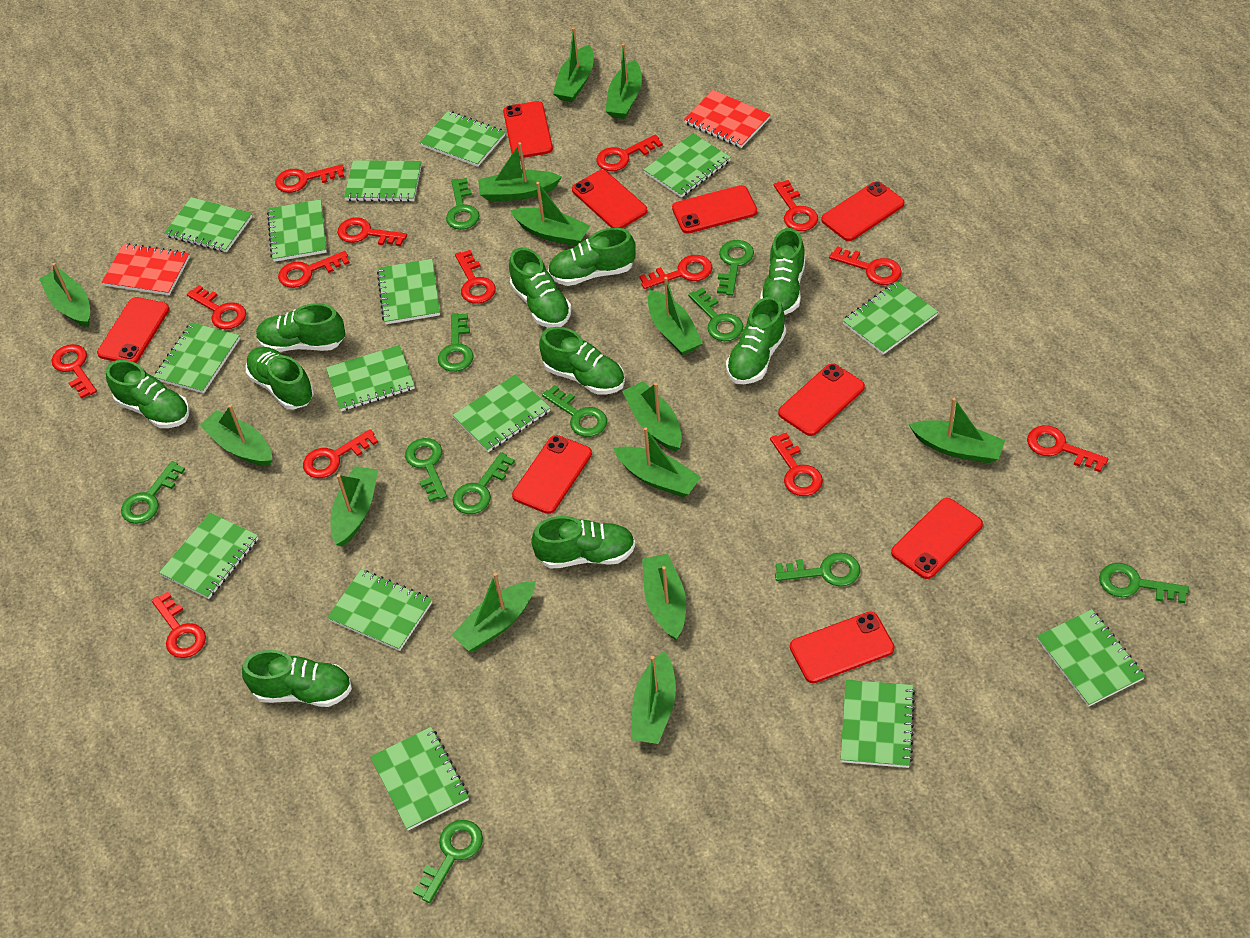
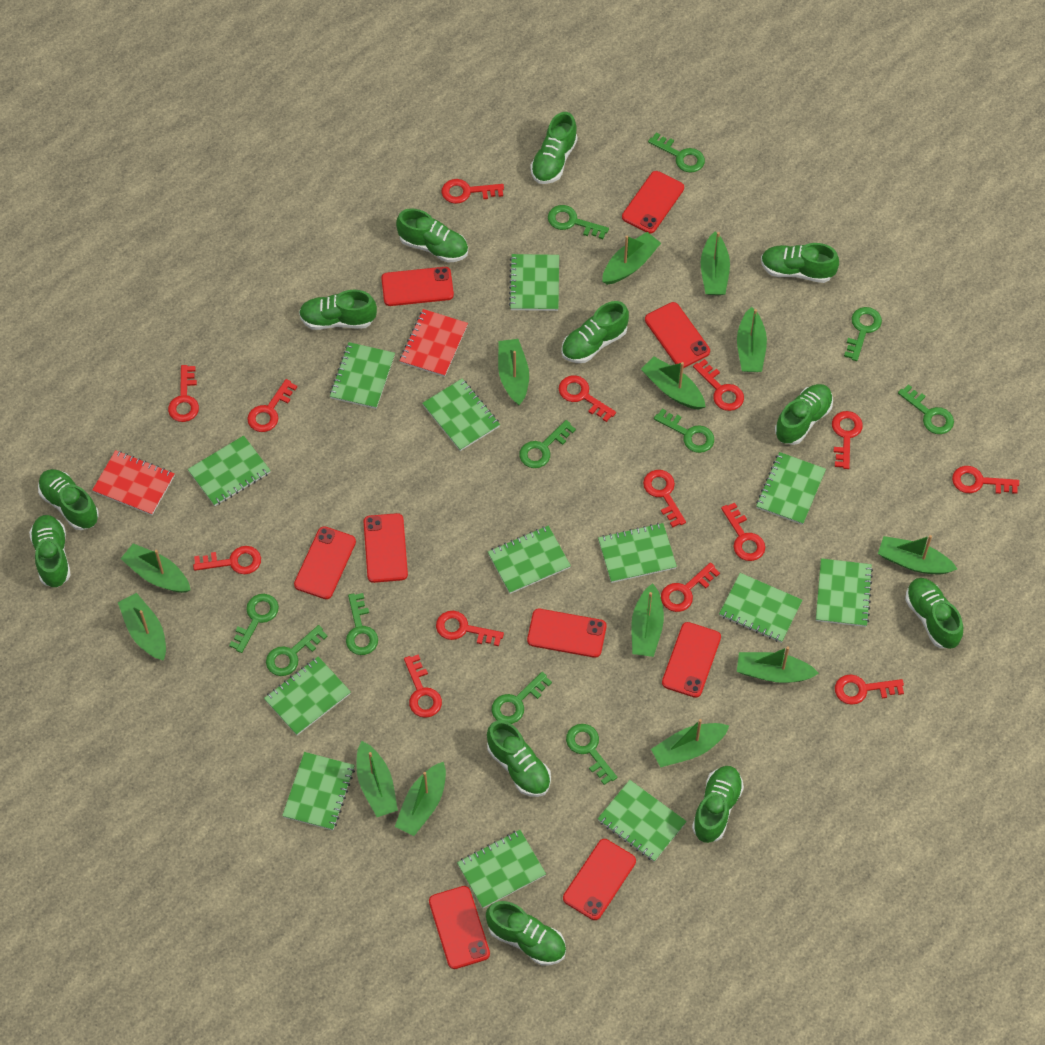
green boat: [39,263,90,327] [199,405,272,466] [331,466,378,547] [452,573,535,651] [478,142,562,201] [510,182,590,246] [553,27,594,102] [605,43,642,119] [614,427,701,497] [622,381,682,452] [631,651,676,744] [642,554,686,640] [648,277,703,355] [908,398,1005,463] = 14 -> [118,593,166,661] [121,543,191,593] [356,741,398,817] [395,762,446,836] [498,339,529,405] [602,232,661,285] [631,583,664,657] [641,356,706,410] [651,719,729,767] [701,232,730,295] [737,307,767,372] [737,646,819,683] [878,535,957,575] = 13
green notebook: [154,322,240,393] [159,512,259,599] [164,197,252,252] [267,199,327,262] [326,345,415,411] [327,569,432,651] [344,160,422,202] [370,727,469,830] [377,259,440,324] [420,111,505,167] [453,374,550,452] [643,133,731,198] [840,680,915,768] [842,281,938,355] [1037,609,1145,707] = 15 -> [188,435,271,506] [264,656,351,735] [282,752,355,830] [330,342,395,409] [422,379,500,451] [457,830,546,908] [488,525,571,594] [509,254,559,311] [597,780,687,862] [598,523,677,583] [719,573,803,643] [756,452,826,525] [816,558,873,627] = 13
green shoe: [106,360,189,428] [242,650,352,707] [246,347,314,410] [256,303,345,352] [509,247,572,327] [531,516,635,569] [539,327,625,395] [548,228,636,286] [726,296,786,384] [760,228,805,315] = 10 -> [29,515,71,587] [38,469,99,530] [299,290,377,330] [396,208,468,263] [486,901,566,965] [487,720,551,797] [530,112,578,184] [561,301,629,363] [692,766,744,843] [761,243,839,283] [775,384,833,445] [905,578,963,649] = 12

